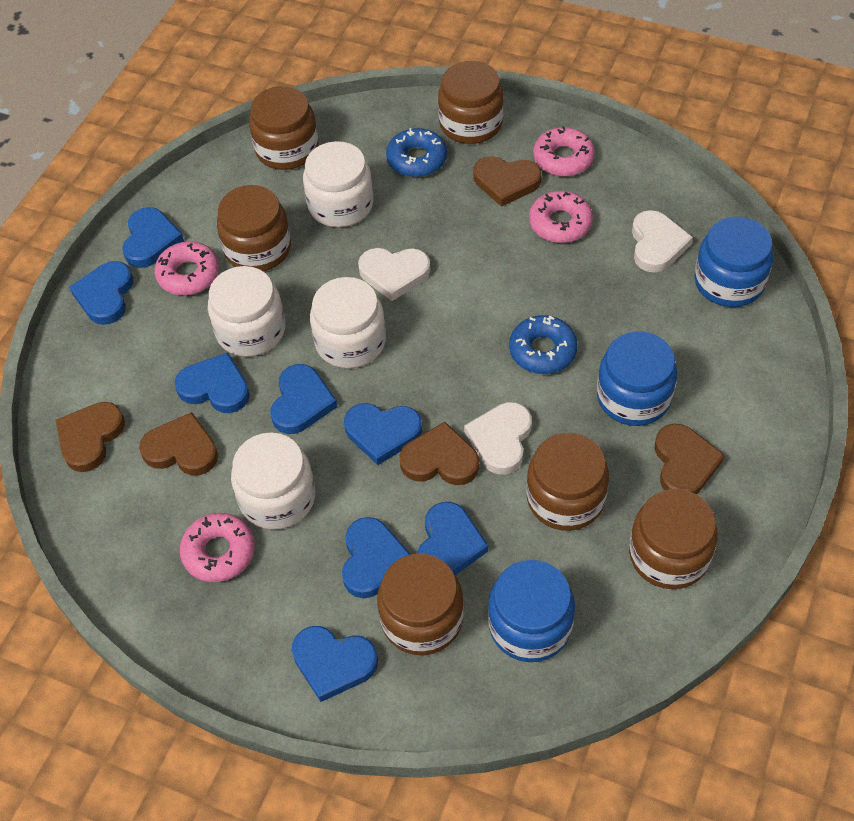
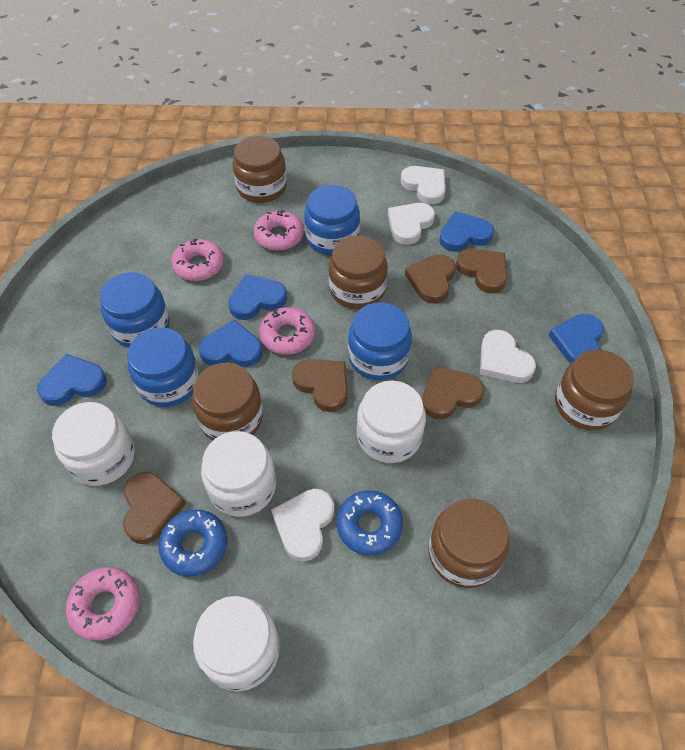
blue heart: [69,261,133,325] [122,207,184,268] [174,352,250,413] [270,364,338,434] [292,626,378,702] [342,517,411,598] [344,403,422,465] [417,502,488,575] = 8 -> [37,354,107,406] [199,320,263,367] [228,274,287,320] [439,211,494,252] [549,314,604,364] = 5
blue jar: [488,560,575,662] [597,331,677,426] [694,217,773,307] = 3 -> [100,272,170,347] [127,328,199,407] [304,185,360,255] [348,302,412,380] = 4
brown jar: [217,185,291,271] [249,86,318,170] [377,554,464,655] [438,61,504,144] [527,433,609,531] [629,489,718,589] = 6 -> [192,363,263,441] [233,136,287,203] [328,235,388,309] [428,499,510,588] [555,350,634,430] = 5
white heart: [358,248,430,301] [464,402,532,475] [632,210,693,272] = 3 -> [271,489,334,562] [388,203,435,245] [401,166,446,204] [480,330,536,383] = 4

